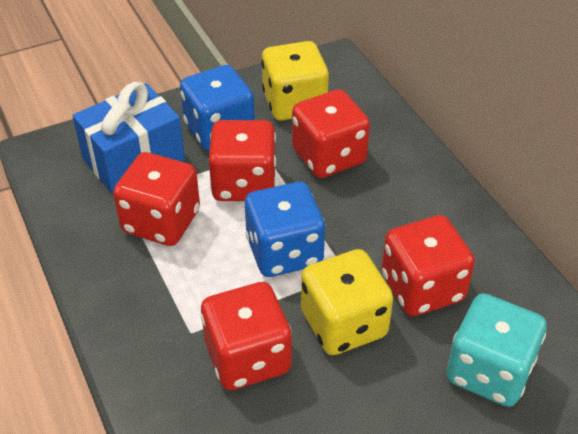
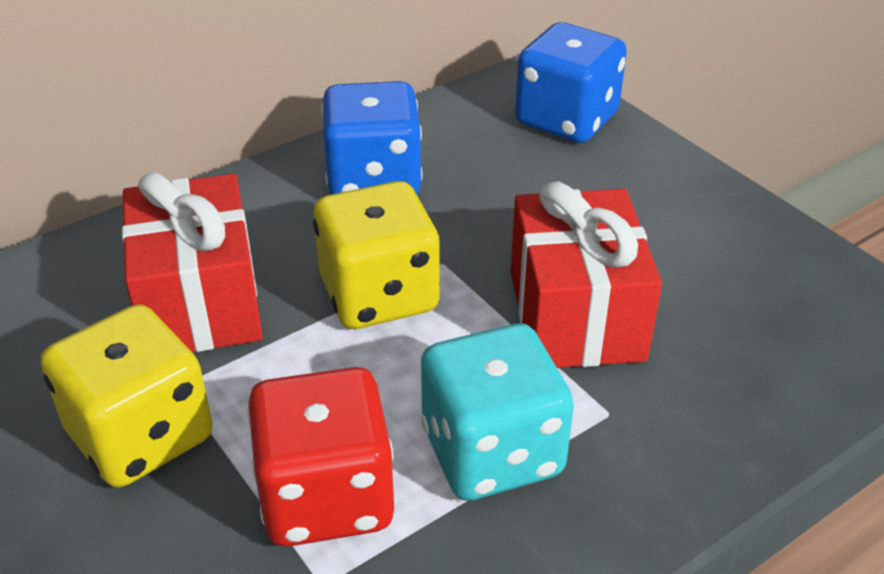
blue gift: [72,82,185,194] = 1 -> none = 0
red dice: [113,152,200,246] [201,282,292,390] [209,120,276,201] [292,89,370,178] [381,215,475,316] = 5 -> [247,367,394,547] = 1
red gift: none = 0 -> [122,171,263,352] [511,181,662,368] = 2

